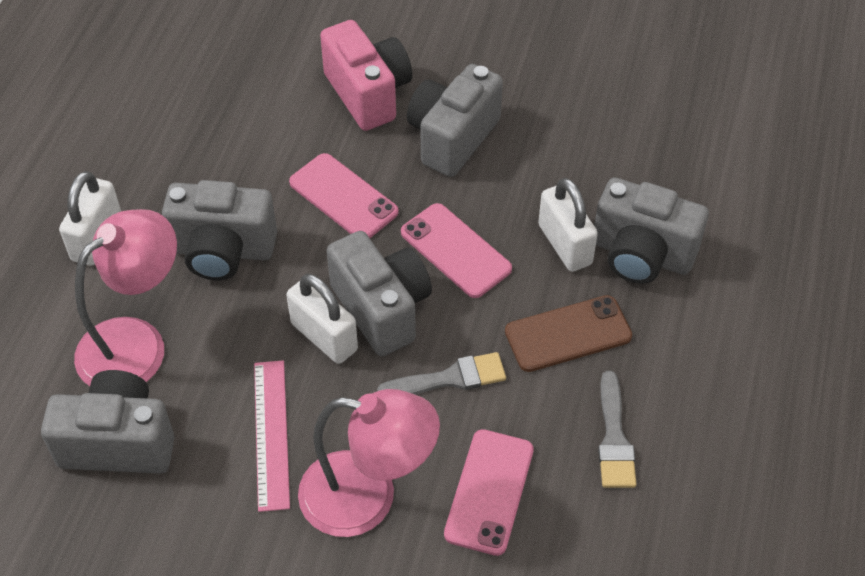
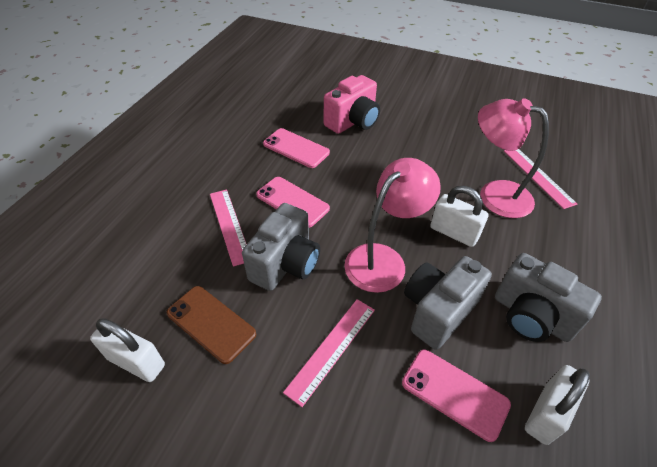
grey brush: [377,352,506,395] [598,371,636,488] = 2 -> none = 0
grey camera: [41,370,175,474] [162,180,277,280] [326,231,432,356] [407,64,503,177] [594,177,709,284] = 5 -> [242,203,320,291] [404,256,492,350] [495,253,602,342] = 3
pink ruler: [254,361,290,512] = 1 -> [210,189,247,267] [283,299,375,407] [504,149,577,209] = 3

